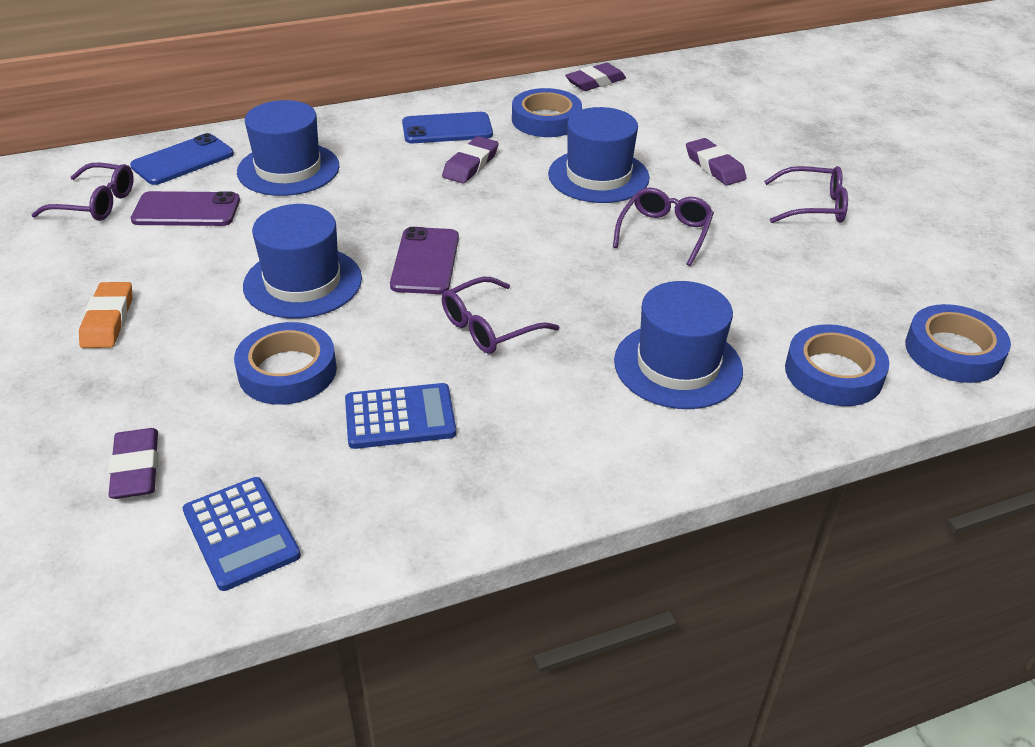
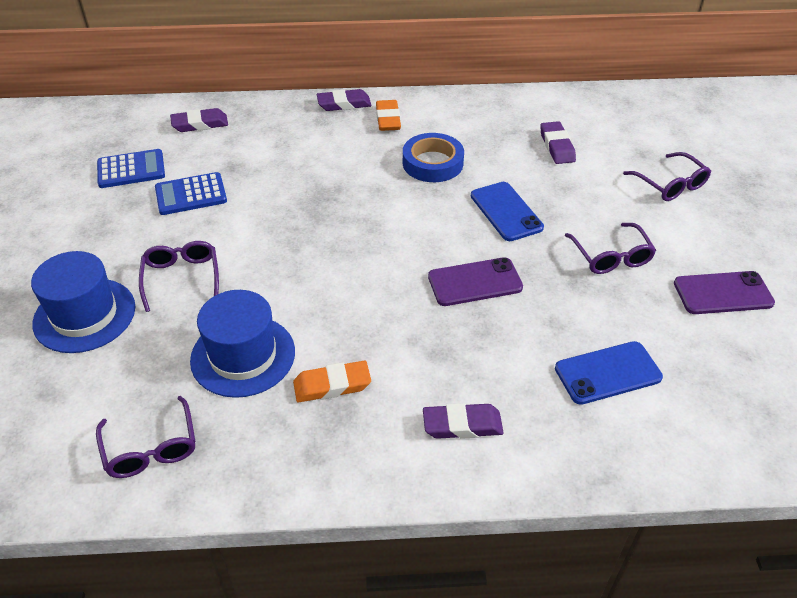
blue hat: [237,100,340,196] [243,204,362,318] [548,107,650,203] [614,281,743,409] = 4 -> [31,251,135,353] [190,290,295,398] = 2
blue tape: [234,322,337,405] [512,88,582,137] [785,324,889,406] [905,304,1011,383] = 4 -> [403,133,464,182] = 1
orange eraser: [79,282,132,348] = 1 -> [293,361,371,402] [376,100,401,131] = 2

